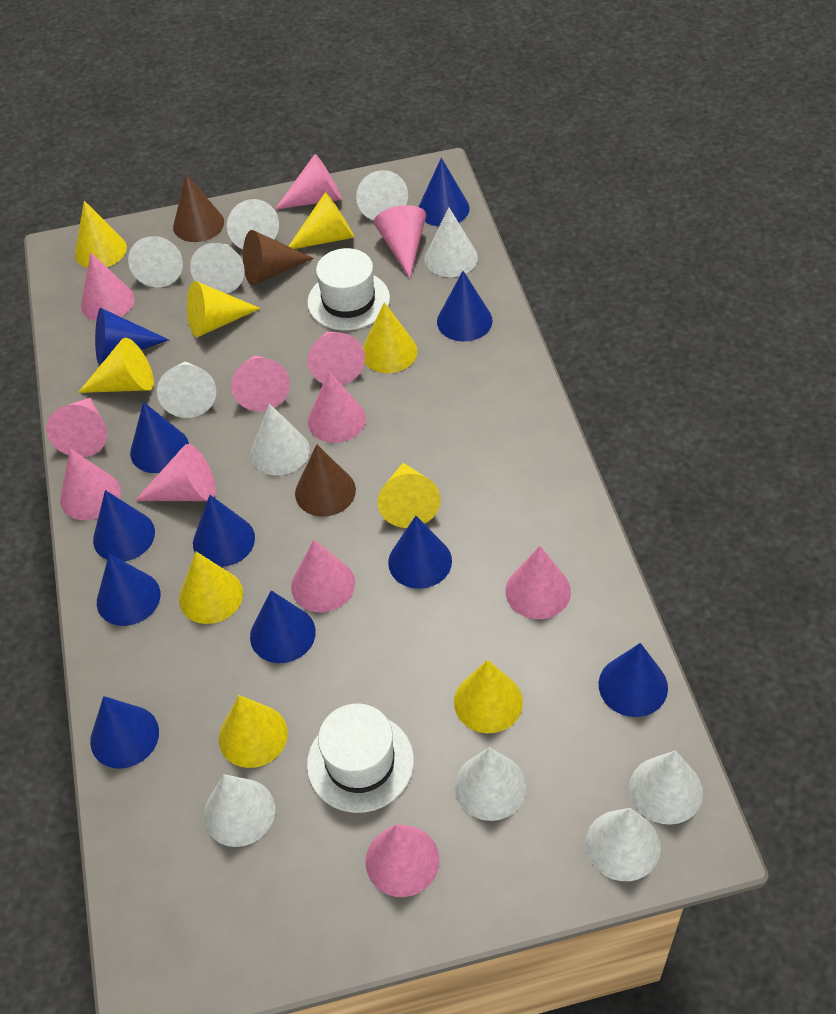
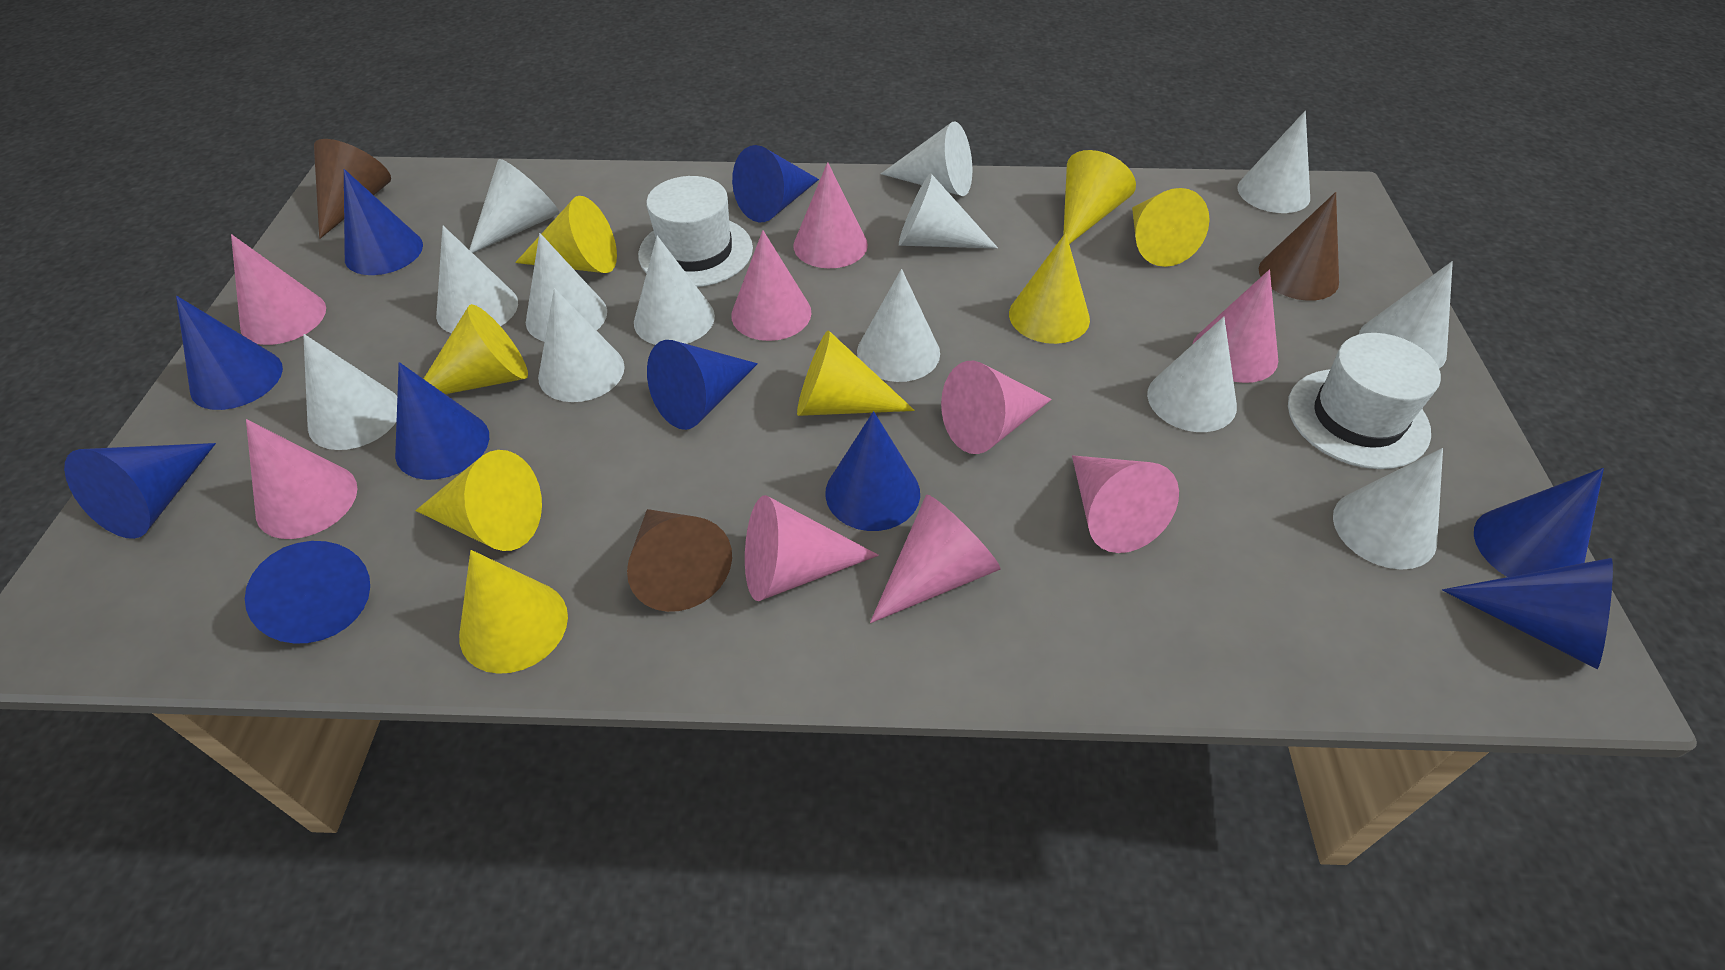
blue cone: [90,696,159,769] [93,490,155,561] [95,308,169,365] [97,554,161,626] [130,402,189,473] [193,495,255,567] [250,590,316,663] [388,516,452,589] [419,158,470,226] [437,271,493,342] [599,643,668,717] = 11 -> [64,443,216,539] [176,296,283,410] [245,541,370,644] [344,169,423,275] [395,362,489,480] [647,340,758,430] [732,145,819,222] [825,411,920,531] [1442,558,1613,669] [1474,468,1604,577] = 10
pink cone: [46,398,107,457] [60,449,121,520] [81,253,135,321] [135,444,216,501] [231,355,290,411] [275,154,342,210] [291,540,355,612] [307,331,365,385] [308,371,366,443] [365,824,440,897] [374,205,426,278] [506,546,571,619] = 12 -> [231,234,326,345] [246,419,357,539] [731,230,811,341] [745,495,879,601] [793,162,868,268] [870,495,1000,623] [941,361,1052,454] [1072,455,1179,553] [1193,270,1278,383] = 9
white cone: [128,236,183,287] [157,361,216,418] [190,243,245,293] [204,774,275,847] [227,199,279,249] [250,404,310,476] [356,170,408,220] [425,208,478,277] [454,747,526,821] [586,808,661,881] [629,750,703,825] = 11 -> [303,334,397,450] [436,226,518,333] [469,159,559,253] [526,233,607,342] [538,288,625,402] [634,236,715,345] [857,269,940,382] [881,121,972,196] [899,173,998,249] [1147,317,1237,432] [1237,111,1310,213] [1333,448,1443,570] [1359,261,1453,369] = 13
yellow cone: [75,201,127,268] [78,338,154,393] [179,552,243,624] [187,281,261,337] [219,695,288,768] [289,192,354,249] [363,302,417,373] [377,463,441,528] [454,660,523,733] = 9 -> [415,450,542,551] [424,304,528,394] [459,550,568,674] [515,196,617,273] [797,330,915,416] [1009,233,1090,344] [1063,150,1136,244] [1132,188,1210,267] = 8

